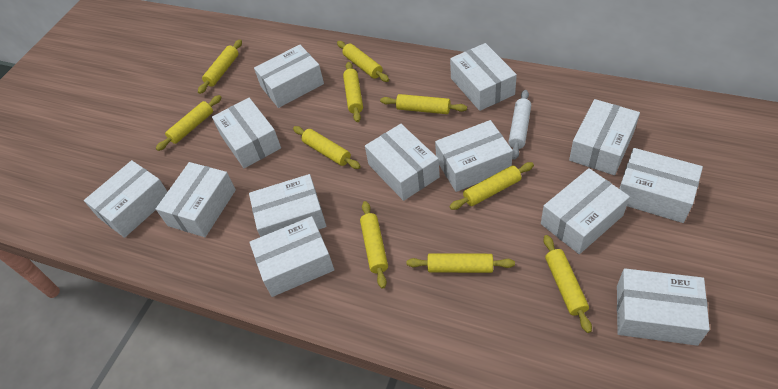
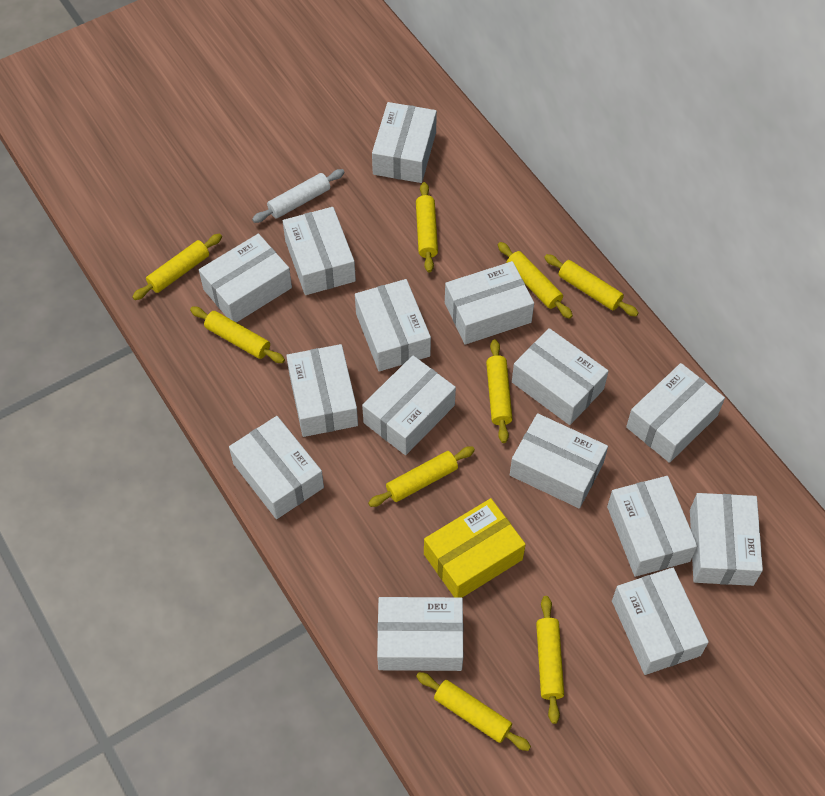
white box: [84,160,168,238] [156,162,236,237] [212,98,281,168] [249,174,327,237] [249,216,334,297] [254,45,324,108] [365,124,440,201] [435,120,513,192] [450,43,517,111] [541,168,630,254] [569,99,640,175] [617,268,710,346] [619,148,703,223] = 13 -> [199,234,292,323] [229,416,324,519] [283,207,356,295] [286,344,358,437] [355,279,431,372] [362,356,456,455] [372,102,437,183] [377,597,463,671] [445,261,534,345] [510,413,608,508] [512,328,608,425] [607,476,697,577] [612,568,709,675] [626,363,725,463] [690,493,763,586] = 15
yellow box: none = 0 -> [424,498,526,598] = 1
yellow rolling pin: [156,95,222,151] [198,39,242,94] [293,126,361,169] [337,41,389,82] [343,62,363,122] [360,201,388,289] [380,94,467,114] [407,253,515,273] [449,162,534,210] [543,235,592,333] = 10 -> [132,234,222,300] [190,307,285,363] [368,446,475,507] [416,182,438,273] [416,672,531,751] [486,339,512,443] [498,242,573,319] [536,596,564,724] [544,254,639,316] = 9

